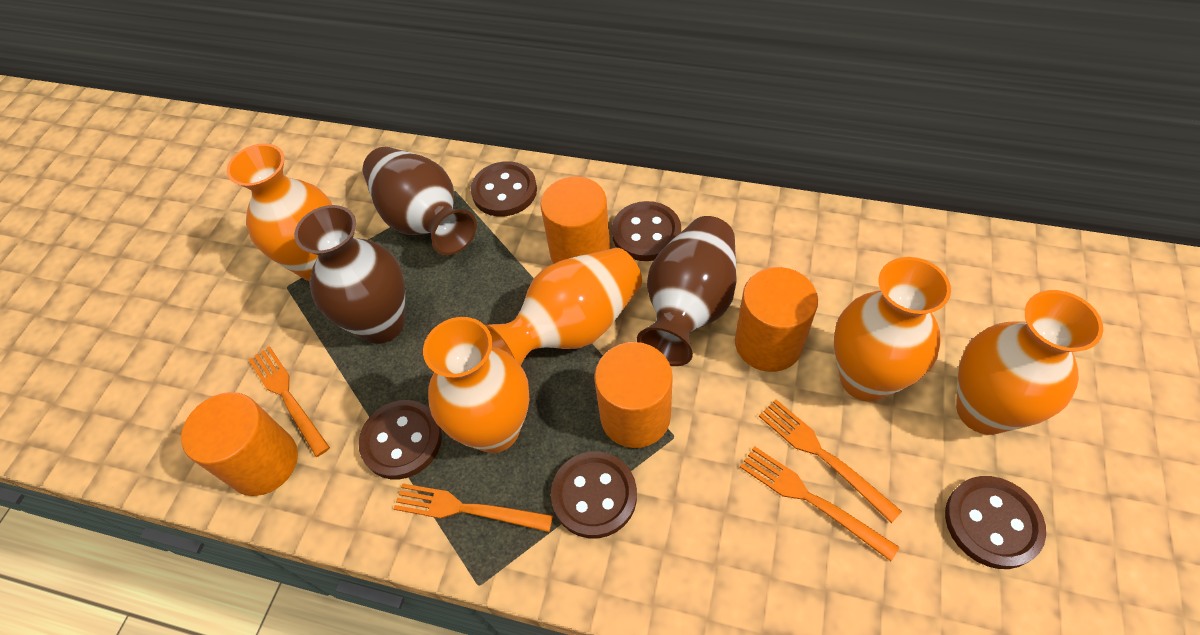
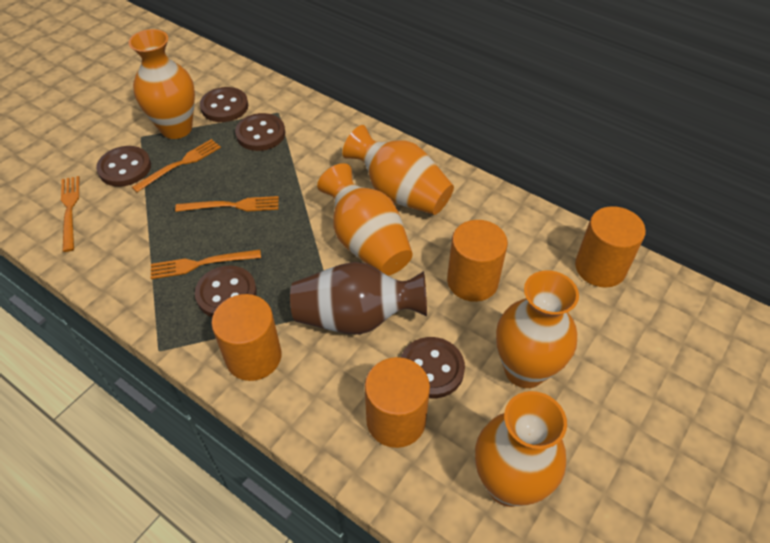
brown vase: [294,205,405,344] [363,147,477,255] [637,216,737,366] = 3 -> [290,262,427,335] = 1

